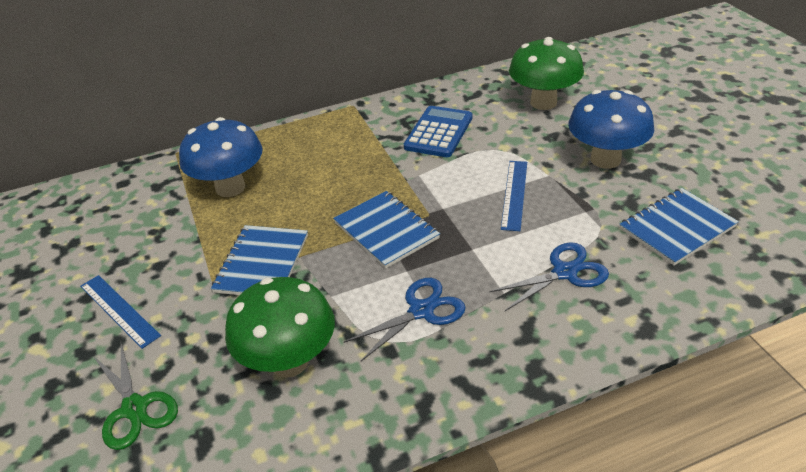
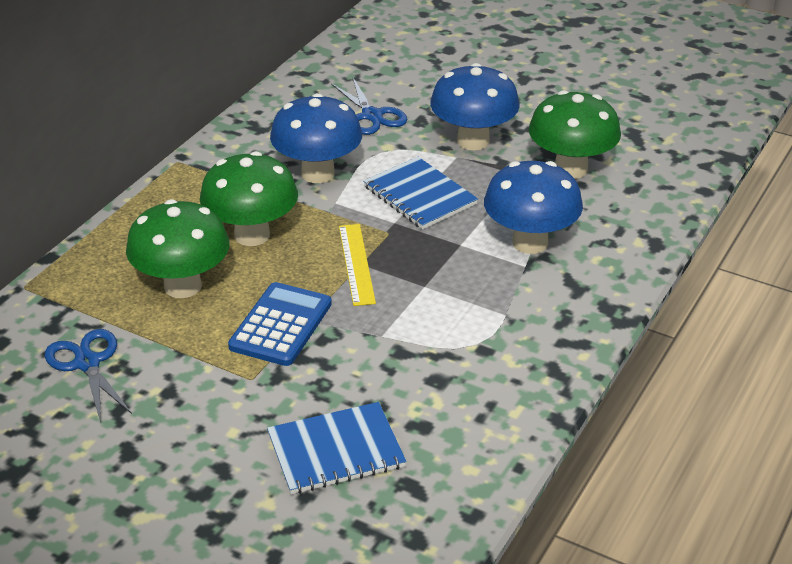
blue mushroom: [179,117,262,197] [568,90,654,169] = 2 -> [270,93,362,183] [430,63,520,150] [484,161,583,254] = 3
blue notebook: [211,225,308,295] [333,191,440,269] [619,188,739,265] = 3 -> [267,402,407,494] [363,157,478,229] = 2
blue ruler: [80,275,161,349] [501,161,527,231] = 2 -> none = 0
green mushroom: [225,277,335,378] [509,37,584,110] = 2 -> [126,199,230,298] [200,151,298,246] [529,90,621,179] = 3
green scissors: [93,343,178,450] = 1 -> none = 0
yellow ruler: none = 0 -> [339,224,376,306] = 1

